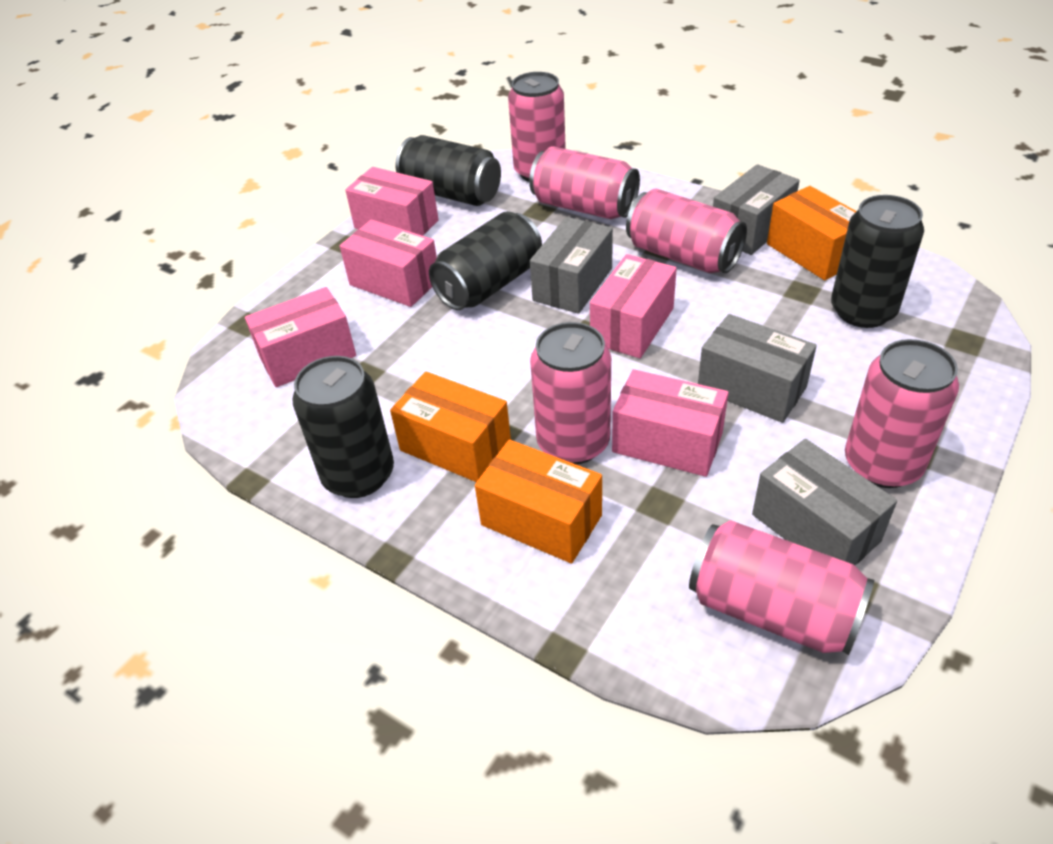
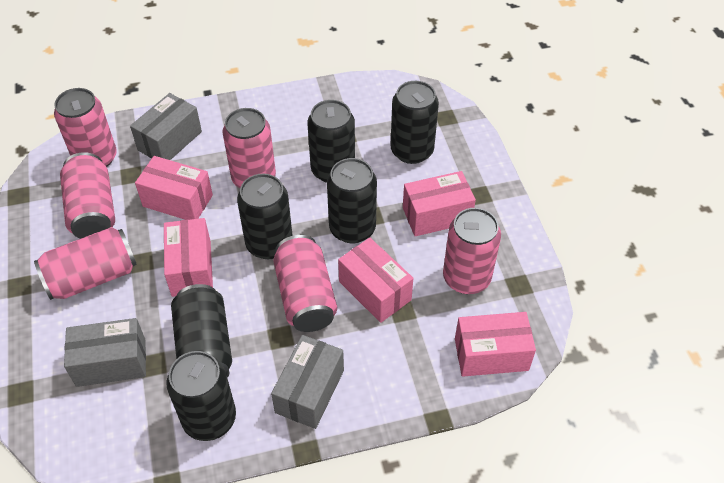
black can: [292,356,394,498] [395,135,501,206] [429,211,542,310] [831,195,924,328] = 4 -> [167,351,236,441] [171,284,232,378] [237,174,293,259] [307,100,355,183] [327,158,377,243] [391,81,439,164] = 6
grey box: [530,217,613,314] [698,314,817,423] [713,164,800,255] [752,439,897,565] = 4 -> [64,318,146,387] [130,93,202,160] [271,335,344,429] = 3
orange box: [390,371,511,482] [475,440,602,563] [767,186,856,280] = 3 -> none = 0

